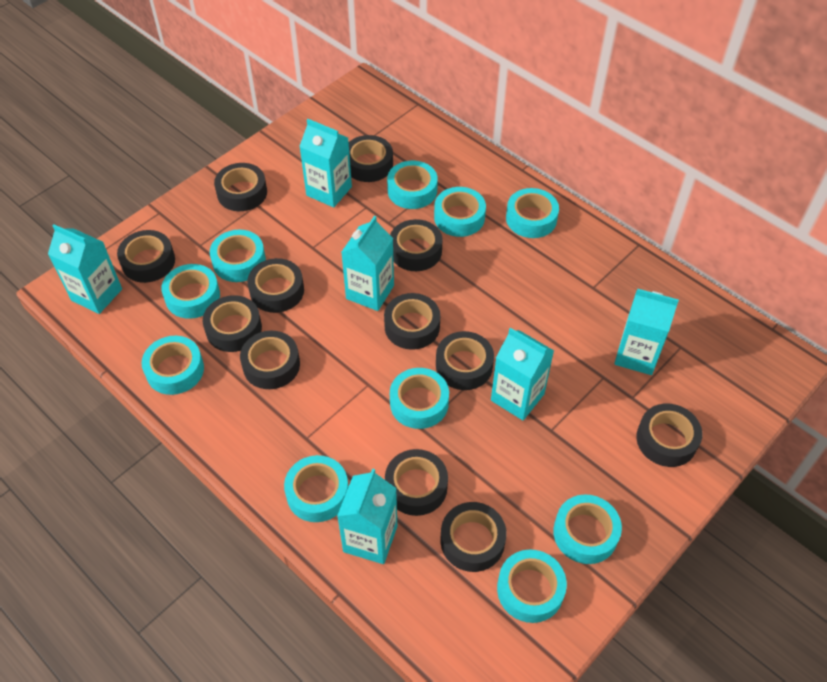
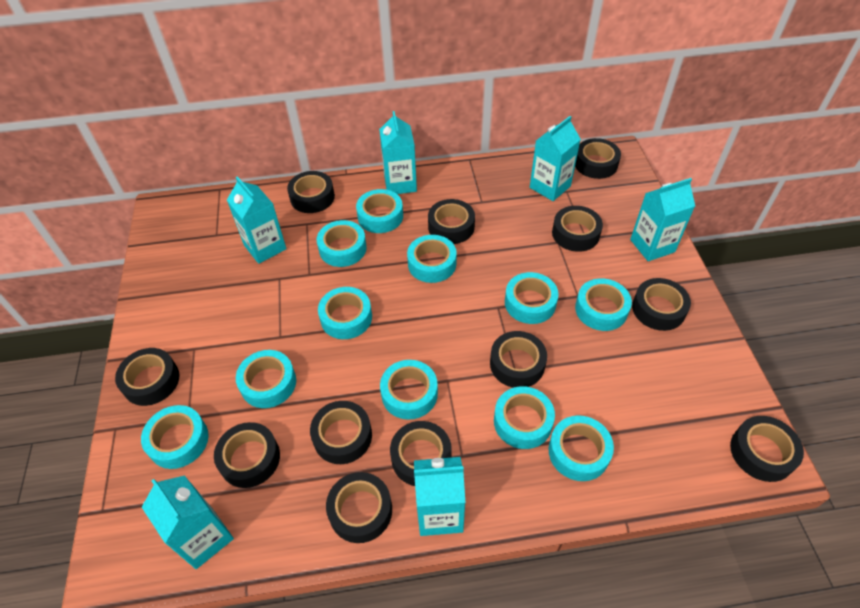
turquoise tape: [141,336,204,395] [161,264,220,319] [210,230,266,282] [284,455,348,522] [387,161,438,209] [390,368,449,429] [434,187,486,237] [497,549,567,623] [506,188,559,238] [553,495,622,564] = 10 -> [141,405,209,469] [236,350,296,408] [317,220,367,267] [318,287,372,339] [356,189,403,233] [380,360,438,420] [407,235,457,283] [494,386,555,449] [505,272,559,324] [549,415,614,481] [575,278,632,331] = 11

